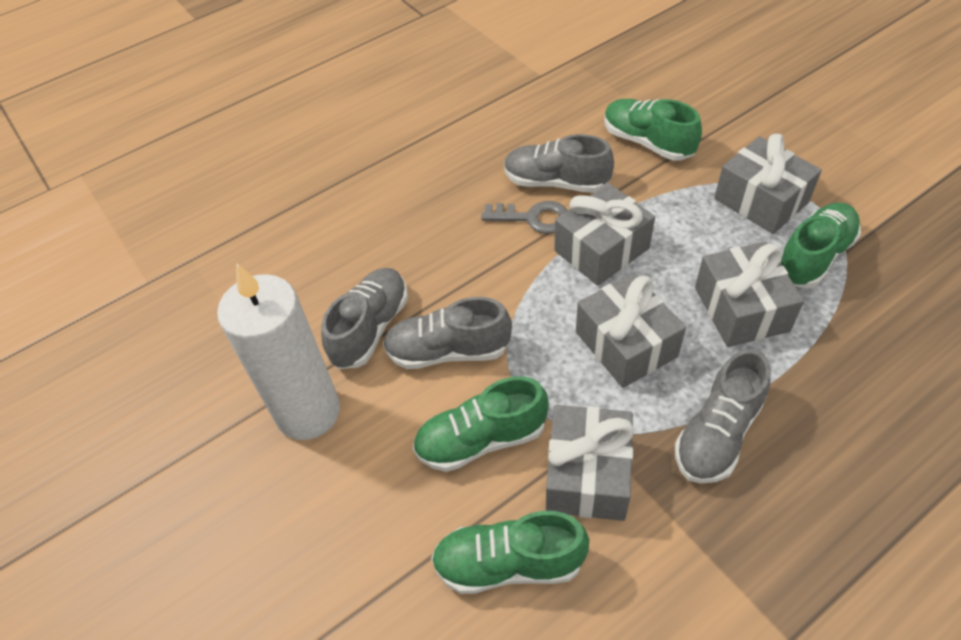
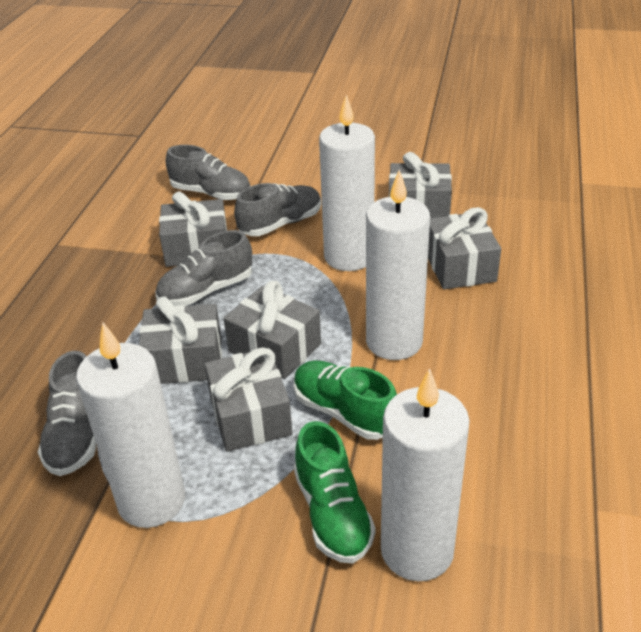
green shoe: [413,376,549,472] [431,511,589,594] [604,99,702,161] [780,203,861,288] = 4 -> [294,360,397,440] [294,421,376,563] = 2
grey gift: [546,405,634,521] [554,184,655,286] [576,273,686,388] [695,242,804,347] [714,134,822,234] = 5 -> [139,296,222,384] [159,191,227,267] [204,348,293,452] [224,281,321,379] [389,152,452,218] [428,207,501,289] = 6
grey key: [481,201,568,234] = 1 -> none = 0
white candle: [217,264,340,440] = 1 -> [76,323,185,528] [319,95,375,271] [366,170,430,360] [381,368,470,581] = 4

